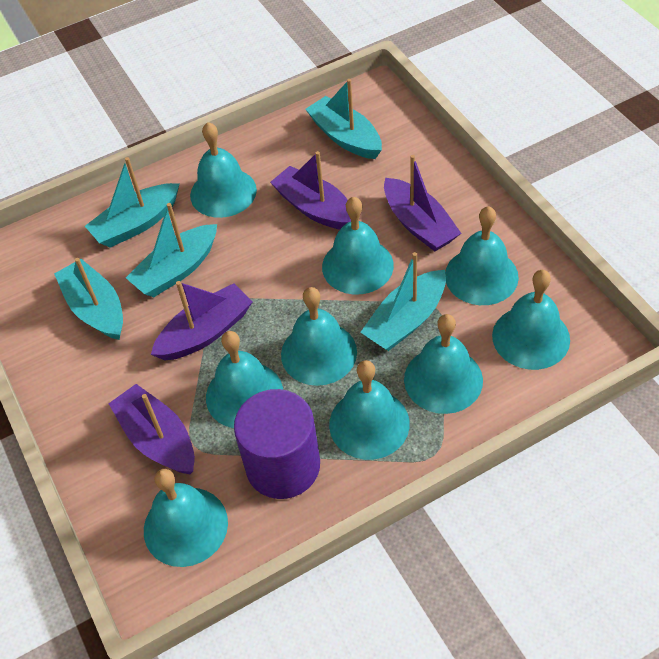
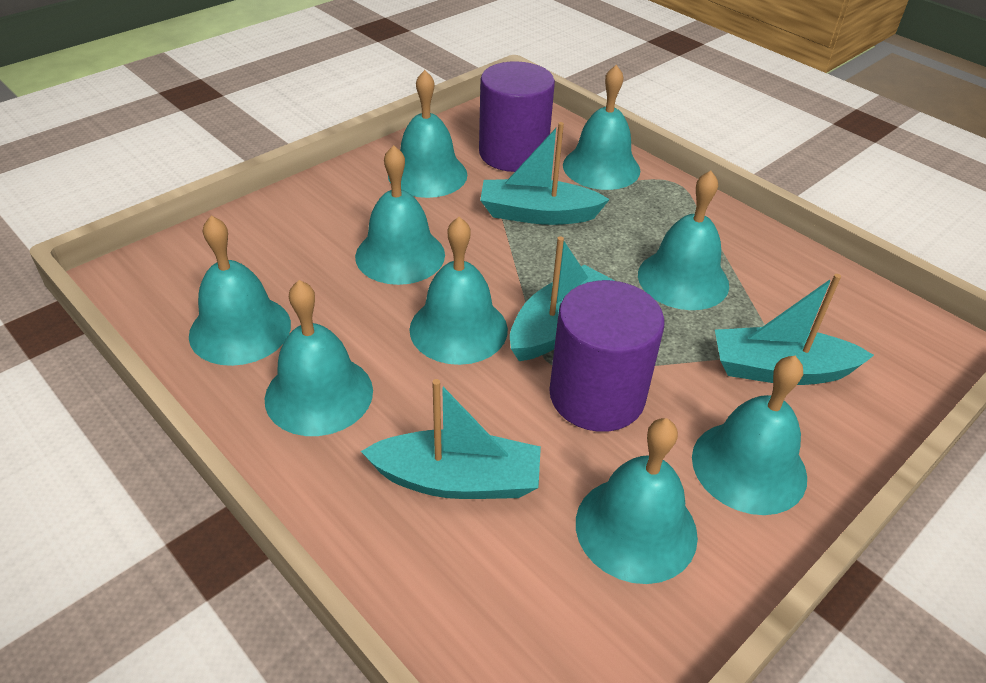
purple boat: [108,384,195,474] [151,281,253,360] [270,151,351,230] [384,155,461,251] = 4 -> none = 0
purple cylinder: [234,389,320,499] = 1 -> [479,61,555,172] [549,280,665,432] = 2
turquoise boat: [54,258,123,340] [85,157,179,248] [126,203,217,297] [305,79,382,159] [361,252,446,351] = 5 -> [361,379,541,499] [480,122,610,225] [510,236,615,361] [715,274,874,385] = 4

